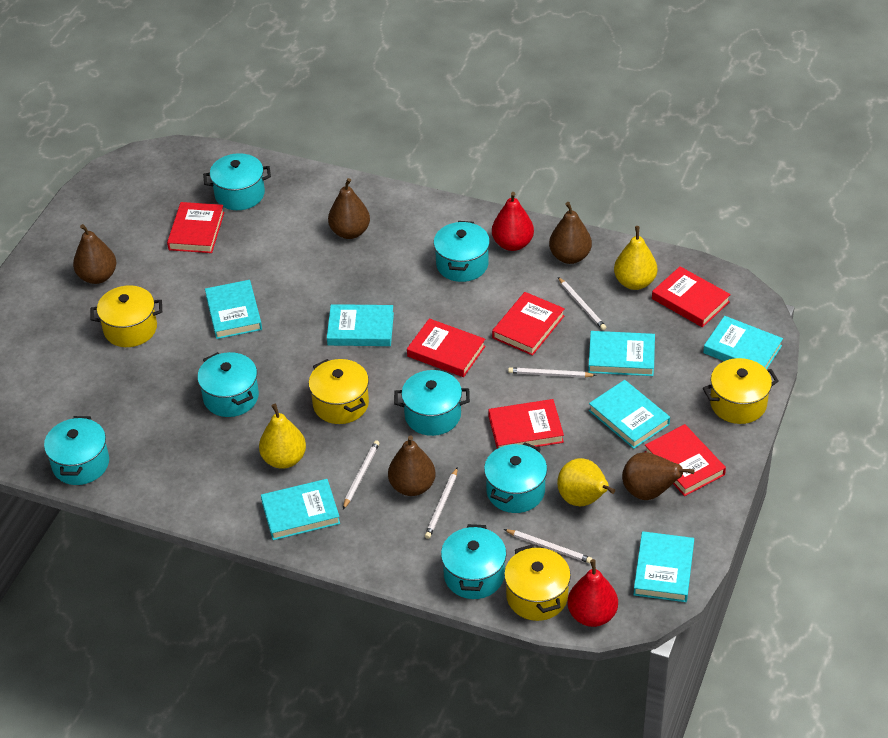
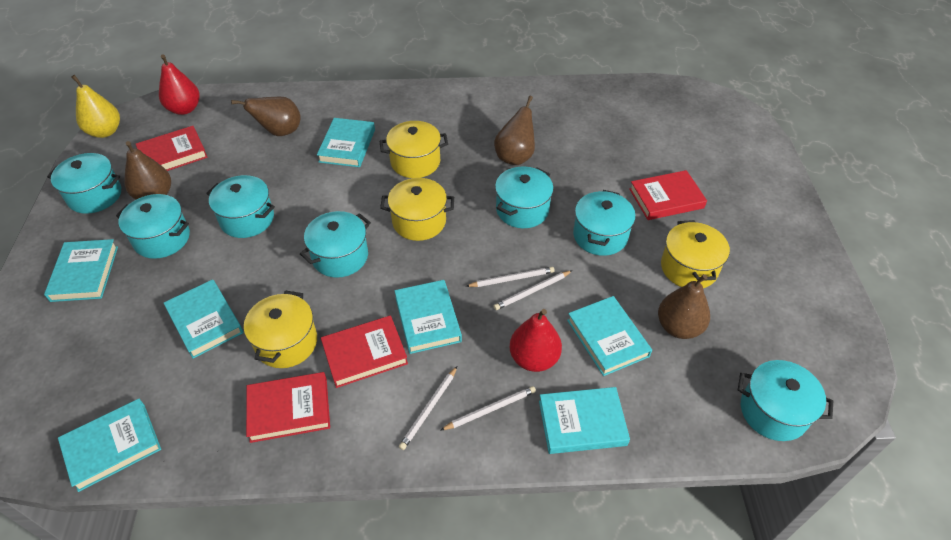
brown pear: [73,224,116,284] [328,178,370,239] [388,436,436,496] [549,202,592,264] [622,452,695,500] = 5 -> [124,141,171,200] [231,97,301,136] [494,96,535,165] [658,274,710,339] = 4
red book: [167,202,225,253] [407,318,486,377] [488,399,564,449] [492,292,565,356] [645,424,726,496] [652,266,731,327] = 6 -> [136,126,207,171] [246,372,330,443] [321,315,408,388] [629,170,707,220] = 4
white pencil: [343,440,380,509] [425,467,458,539] [504,529,592,564] [508,367,597,378] [558,277,606,330] = 5 -> [399,366,457,450] [440,386,536,431] [466,267,555,287] [494,270,573,310] = 4
yellow pear: [259,404,306,469] [557,458,615,506] [614,226,657,290] = 3 -> [71,75,120,138] = 1

